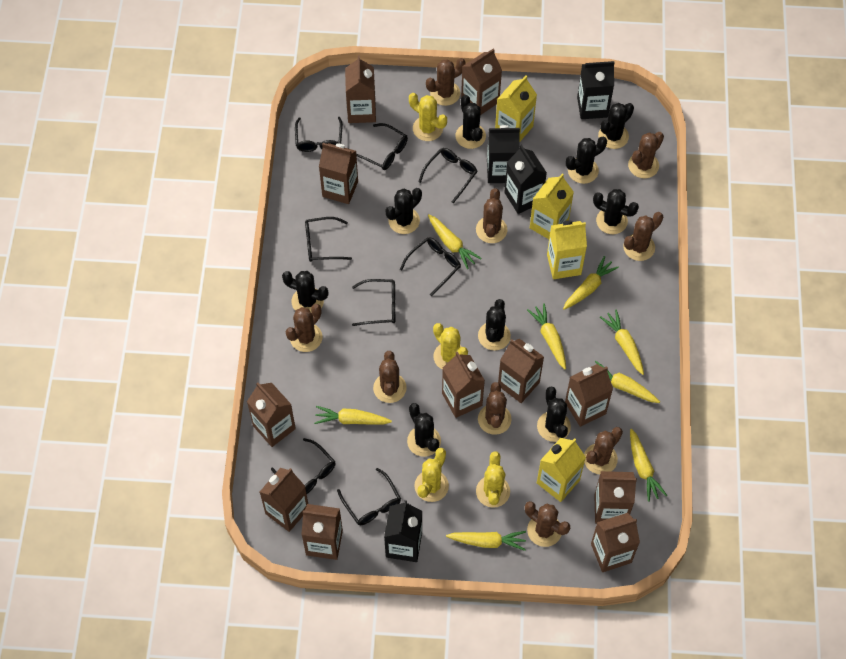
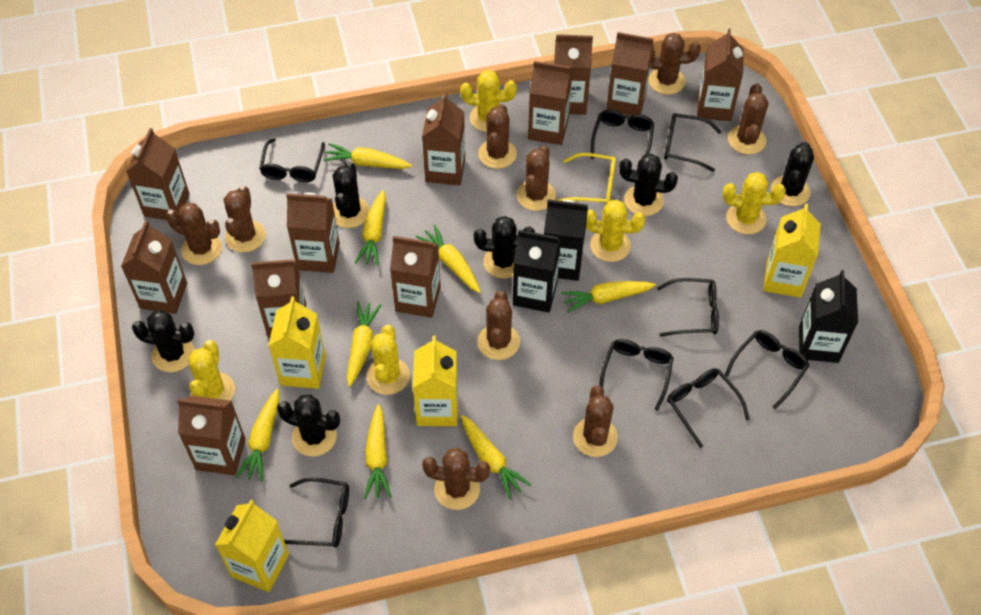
black cactus: [282,271,328,312] [385,188,422,234] [407,403,441,457] [455,95,486,149] [478,299,511,350] [537,387,571,442] [566,137,607,184] [593,189,639,234] [598,103,634,149] = 9 -> [132,310,195,372] [277,394,340,457] [332,162,370,228] [474,216,535,279] [619,154,678,216] [771,142,814,206] = 6
black carton: [384,500,422,562] [487,125,520,183] [504,145,547,214] [577,61,615,119] = 4 -> [513,230,561,313] [544,199,588,281] [799,270,858,363] = 3
yellow cactus: [409,93,447,141] [414,448,449,502] [433,323,468,370] [476,451,510,508] = 4 -> [188,340,235,401] [367,325,410,395] [460,70,517,132] [586,200,645,262] [723,172,786,234] = 5
yellow glasses: none = 0 -> [557,153,616,204] = 1

